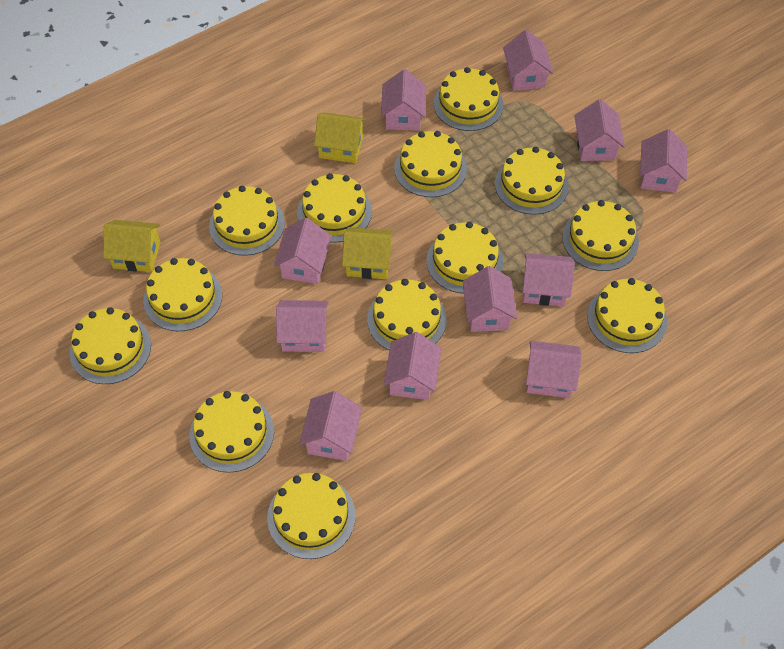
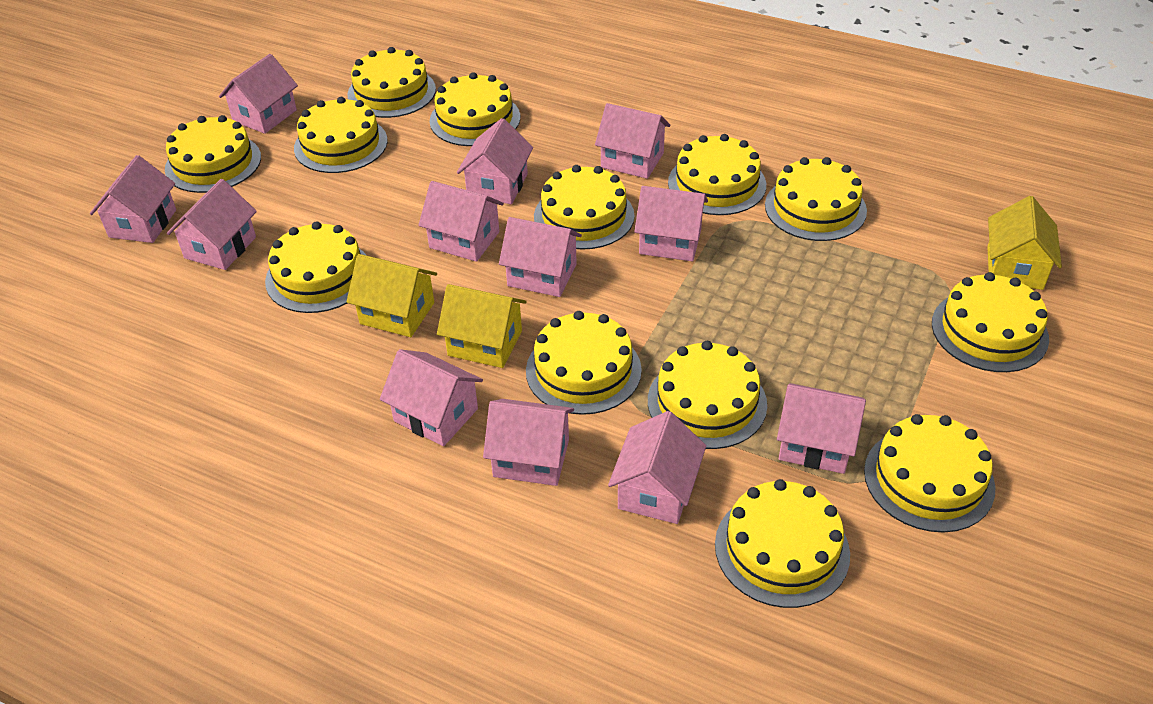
pink house: [274,218,331,284] [276,300,328,352] [299,391,362,461] [381,69,426,130] [384,332,442,400] [463,266,517,332] [503,30,553,91] [522,253,575,306] [526,341,582,398] [574,99,625,161] [640,129,687,193] = 11 -> [90,155,176,243] [167,179,257,270] [219,54,298,134] [380,349,483,446] [418,181,504,262] [457,118,533,204] [483,399,574,486] [499,217,582,297] [595,103,670,179] [608,411,706,524] [634,186,708,261] [777,383,866,474] = 12

